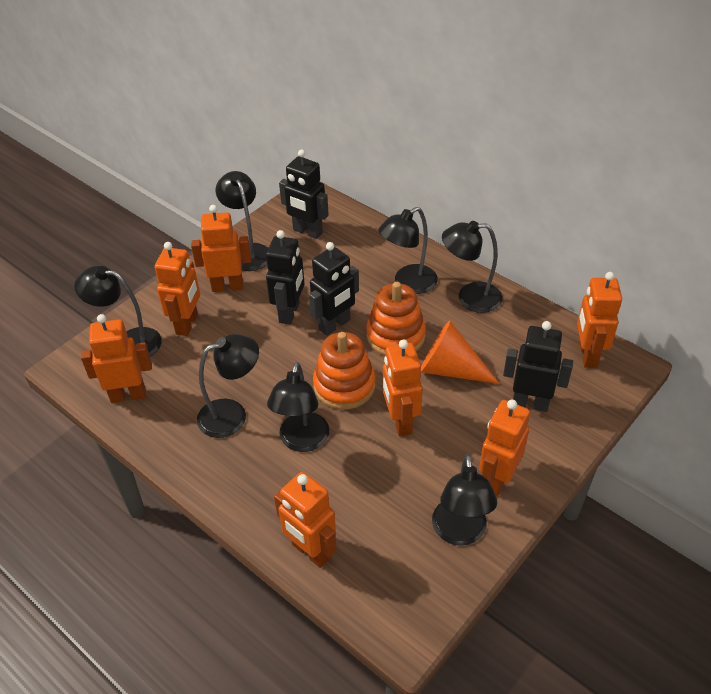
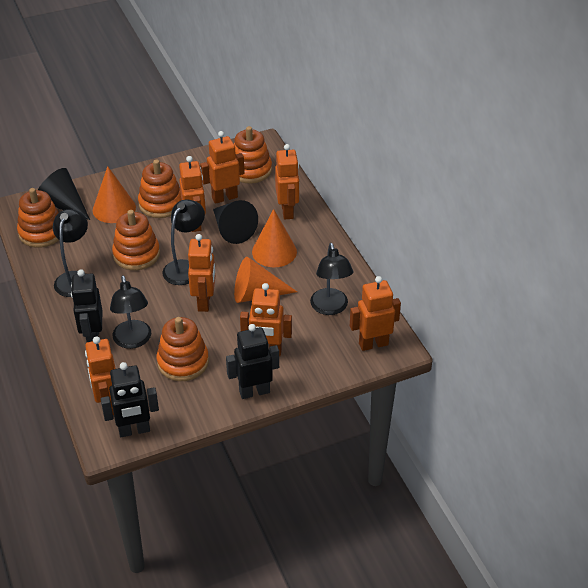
black cone: none = 0 -> [38,168,90,220] [213,200,258,244] = 2
black lamp: [74,266,162,357] [197,334,259,438] [216,171,268,271] [267,362,329,452] [379,207,438,294] [432,454,497,546] [442,221,503,313] = 7 -> [53,209,88,297] [110,275,151,349] [162,200,205,285] [310,243,353,315] = 4
black robot: [266,230,305,325] [279,150,329,239] [309,242,359,336] [503,321,573,412] = 4 -> [71,269,102,342] [101,362,159,437] [226,324,279,399] = 3
orange cone: [421,320,500,384] = 1 -> [93,166,136,223] [234,257,297,303] [252,209,297,267] = 3
orange stacking toy: [313,332,375,410] [366,282,426,356] = 2 -> [17,188,59,248] [112,210,160,270] [138,159,181,218] [157,317,209,381] [234,126,272,184] = 5

